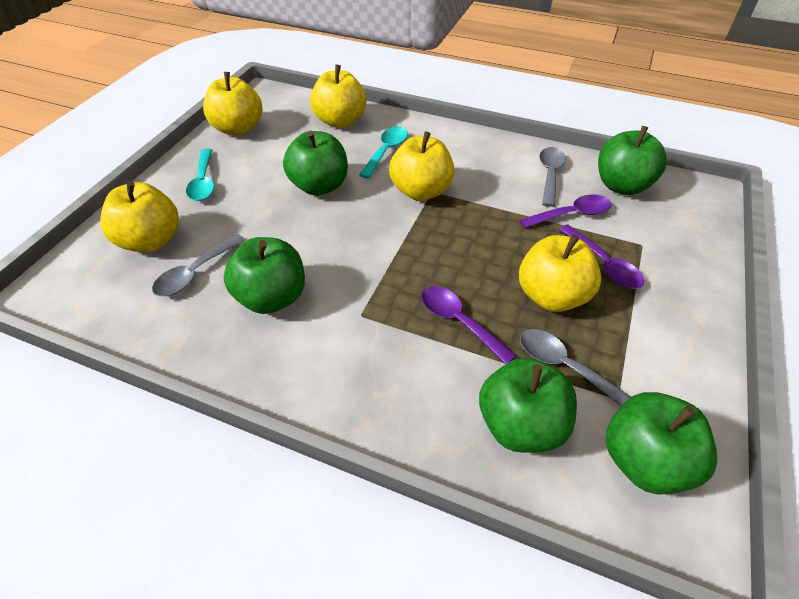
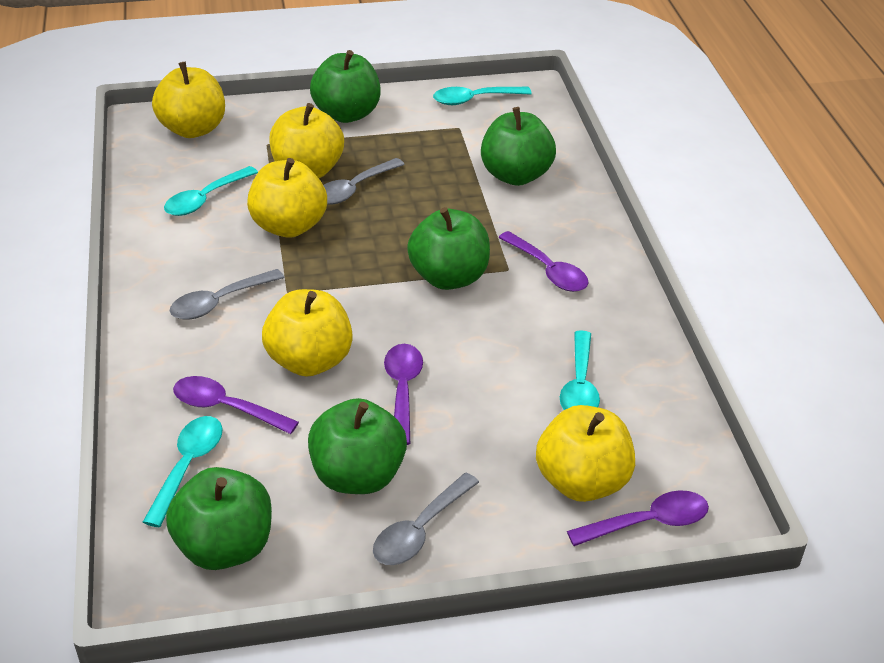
purple spoon: [421,286,516,364] [520,195,611,228] [559,225,644,289] = 3 -> [173,376,299,434] [384,344,423,445] [498,231,589,292] [567,490,709,546] = 4
turquoise spoon: [186,148,214,201] [359,126,408,179] = 2 -> [143,416,223,527] [164,166,258,216] [433,87,532,105] [560,330,600,410] = 4

